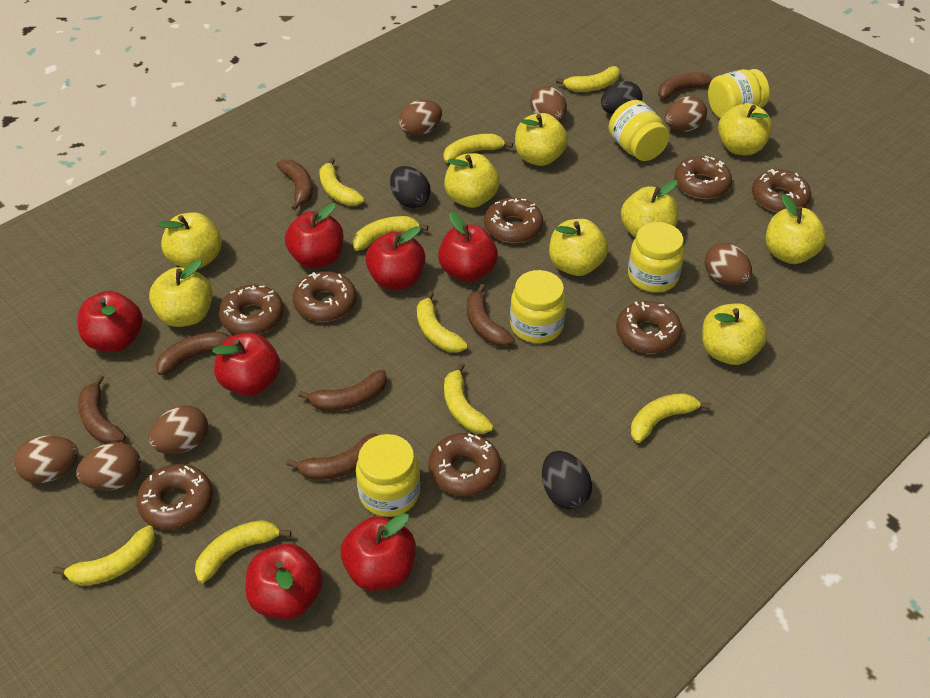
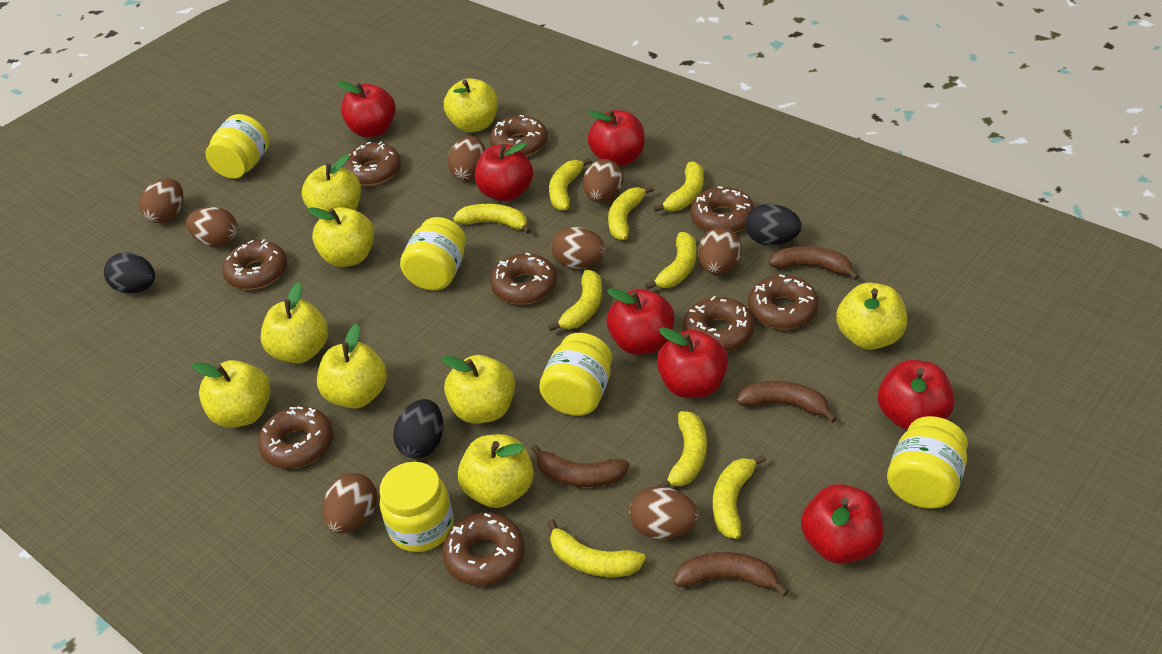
brown banana: [78,375,126,444] [156,332,230,375] [276,160,313,211] [286,433,377,480] [298,370,387,411] [467,284,515,346] [658,72,713,99] = 7 -> [531,444,629,487] [674,552,789,597] [736,381,837,423] [769,246,859,280] = 4
brown donut: [136,464,213,530] [219,285,284,334] [293,271,357,322] [428,433,501,496] [484,198,543,243] [616,301,682,354] [674,156,732,199] [752,169,811,213] = 8 -> [222,239,287,290] [258,406,333,469] [343,141,401,186] [442,512,525,586] [489,115,548,157] [490,252,557,305] [683,296,754,352] [690,186,755,233] [748,274,819,329] = 9
brown egg: [14,435,79,483] [76,442,141,491] [149,405,208,454] [399,100,442,137] [530,86,567,121] [665,96,707,132] [705,243,752,286] = 7 -> [140,178,183,223] [186,207,238,247] [322,473,377,534] [448,136,486,181] [551,227,606,269] [583,159,623,203] [629,486,699,540] [698,227,741,275] = 8

